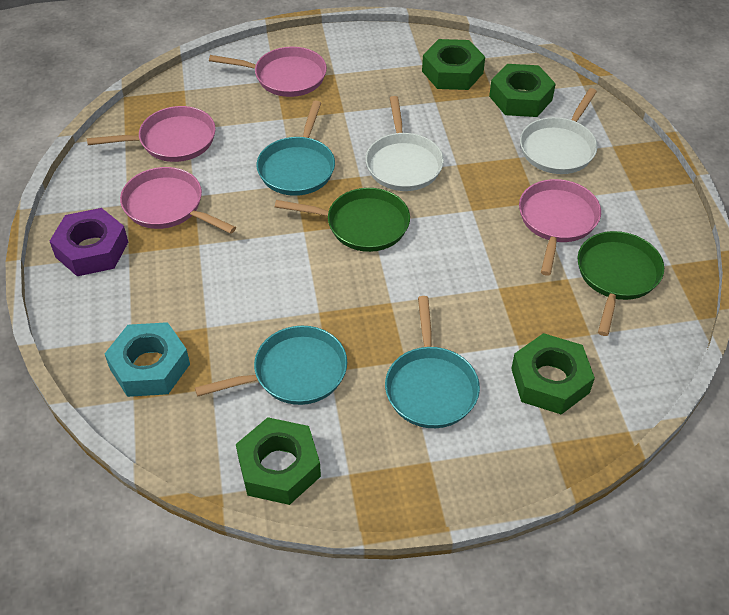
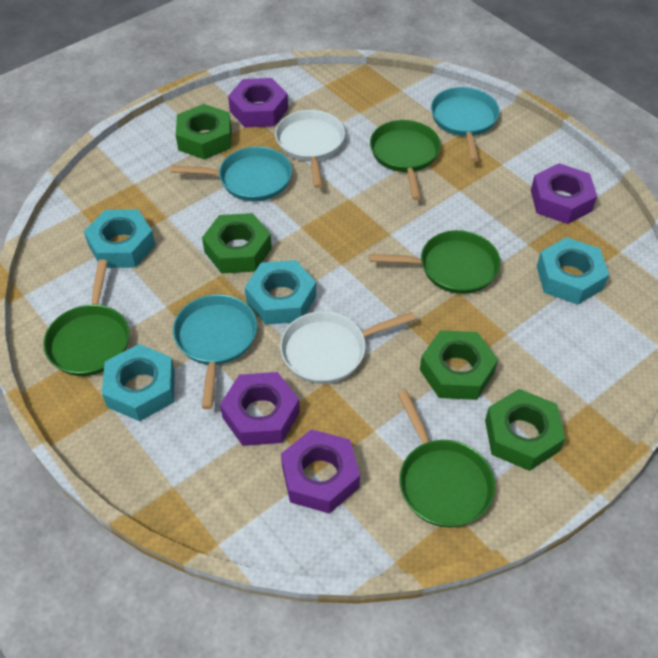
green pan: [275,188,410,252] [578,231,664,336] = 2 -> [43,260,130,376] [369,230,501,294] [370,120,441,200] [398,390,495,528] = 4
pink pan: [87,106,216,162] [120,167,236,234] [209,47,327,97] [519,179,601,276] = 4 -> none = 0
purple nut: [50,208,128,276] = 1 -> [220,372,300,446] [228,78,288,128] [281,429,360,514] [531,163,597,224] = 4
turquoise nut: [105,322,190,397] = 1 -> [84,209,155,268] [102,344,175,421] [245,260,316,325] [537,237,609,305] = 4

